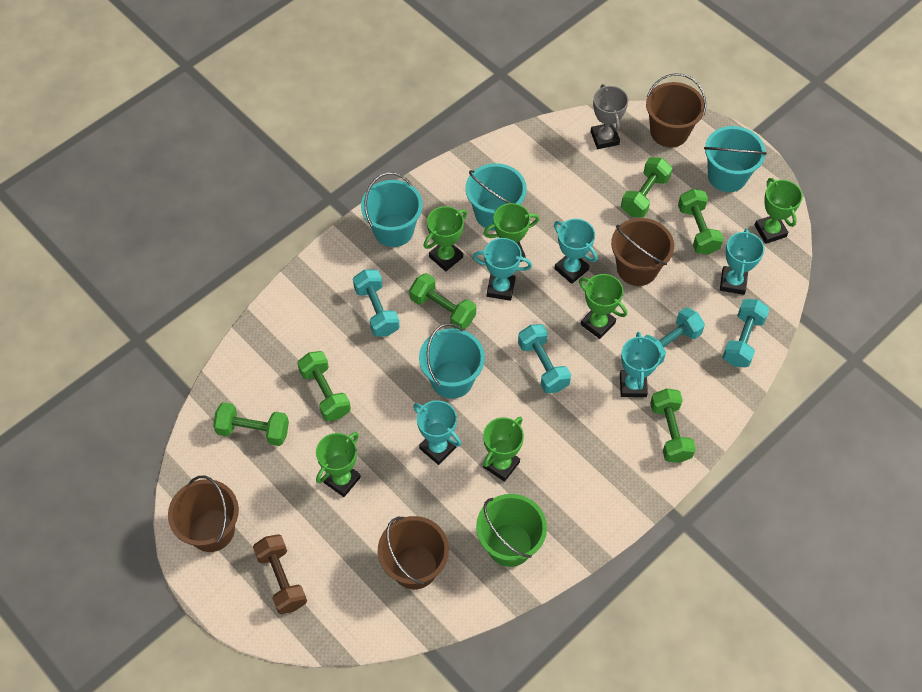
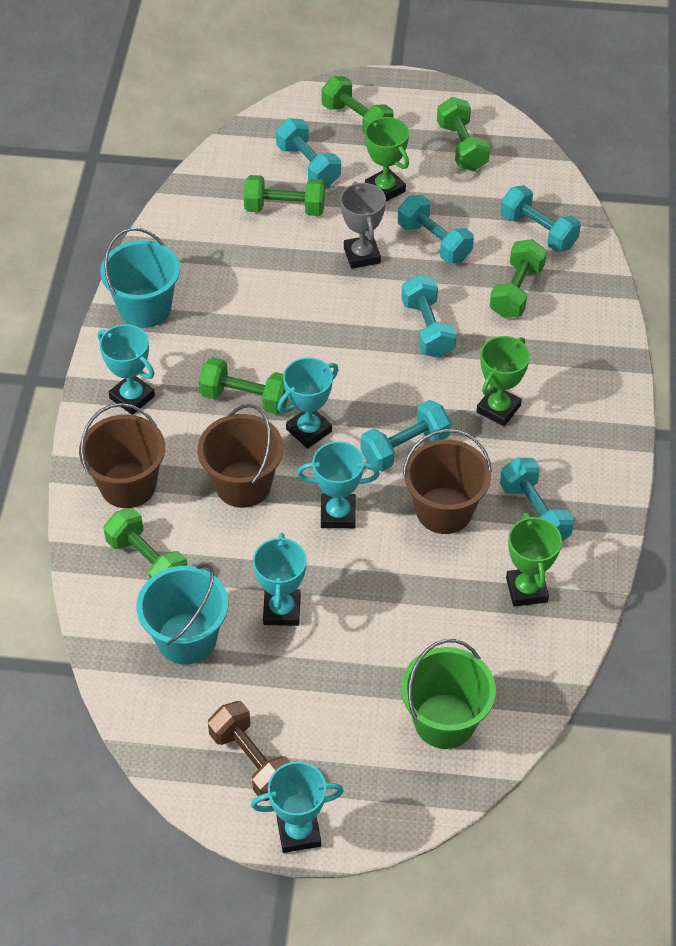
brown bucket: [168,476,239,552] [378,516,449,589] [611,218,674,286] [646,73,706,147] = 4 -> [79,403,165,508] [198,404,283,508] [403,429,492,534] = 3
green trophy: [316,432,361,497] [424,206,467,271] [483,203,539,262] [483,417,524,482] [579,274,627,339] [755,178,803,244] = 6 -> [364,117,409,201] [476,336,530,426] [506,513,562,607] = 3
turquoise bucket: [361,173,423,247] [419,323,485,399] [465,163,527,230] [704,126,767,192] = 4 -> [100,228,180,328] [136,564,228,665] = 2
turquoise dumbbell: [353,270,400,337] [518,324,571,393] [644,307,705,365] [722,299,769,367] = 4 -> [276,118,341,187] [360,400,451,471] [398,195,474,264] [401,275,457,358] [500,185,581,252] [500,458,574,541] = 6

